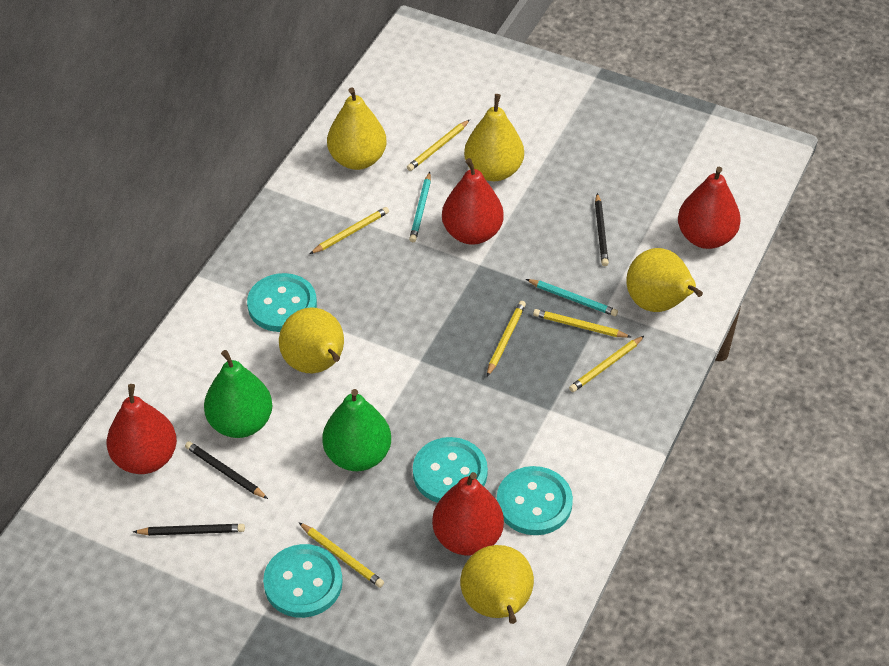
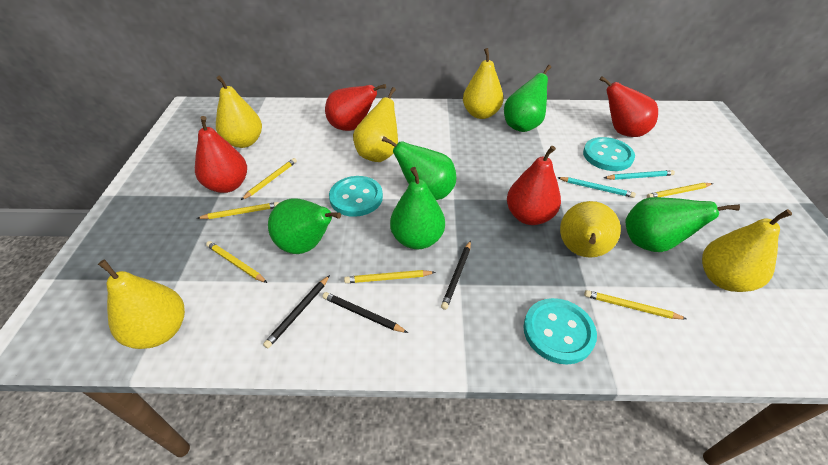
green pear: [204,350,272,438] [323,389,391,471] = 2 -> [268,198,341,254] [382,136,456,200] [390,167,445,249] [504,65,551,132] [626,197,740,252] = 5
turquoise button: [247,273,317,332] [263,544,343,618] [413,437,488,503] [497,466,573,535] = 4 -> [329,176,383,217] [523,298,597,365] [583,137,635,171] = 3
yellow pear: [279,307,344,373] [327,87,387,170] [460,545,534,624] [464,94,524,181] [626,248,703,312] = 5 -> [98,260,185,349] [216,76,262,148] [353,87,398,162] [463,48,503,119] [560,201,621,258] [702,209,792,292] = 6

